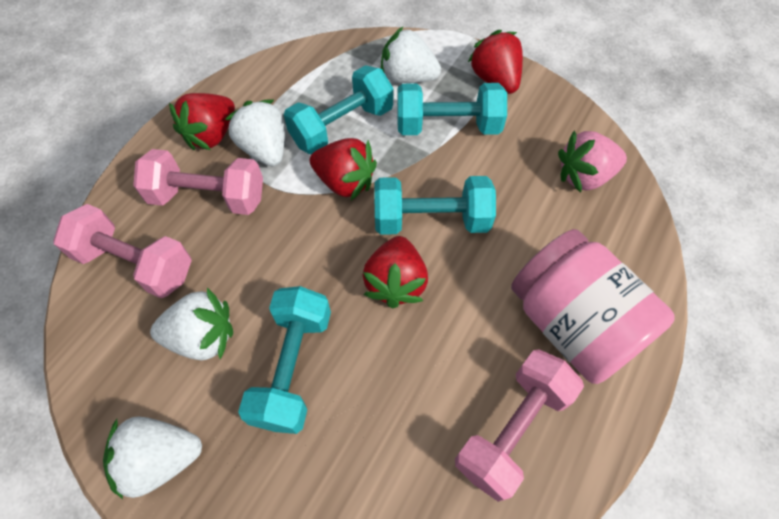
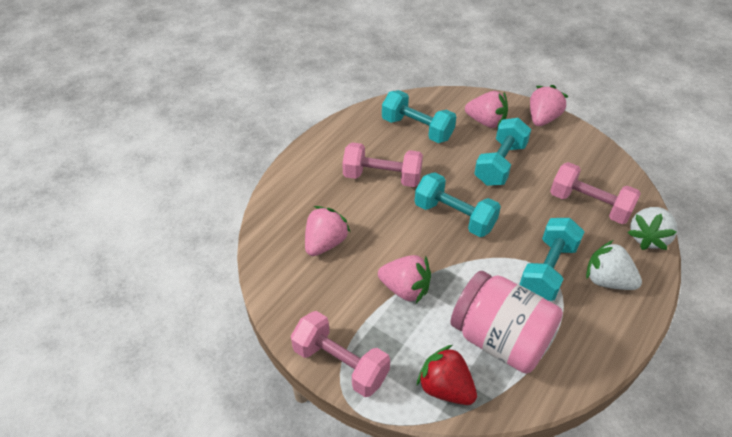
pink strawberry: [558,131,627,193] = 1 -> [305,206,350,256] [378,255,431,303] [465,91,508,128] [530,85,568,126] = 4
red strawberry: [169,93,235,150] [310,138,377,200] [362,236,428,308] [468,30,523,94] = 4 -> [417,345,477,405] = 1
white strawberry: [103,417,202,500] [150,288,233,360] [225,99,285,166] [381,27,441,83] = 4 -> [586,240,642,290] [627,207,677,250] = 2

